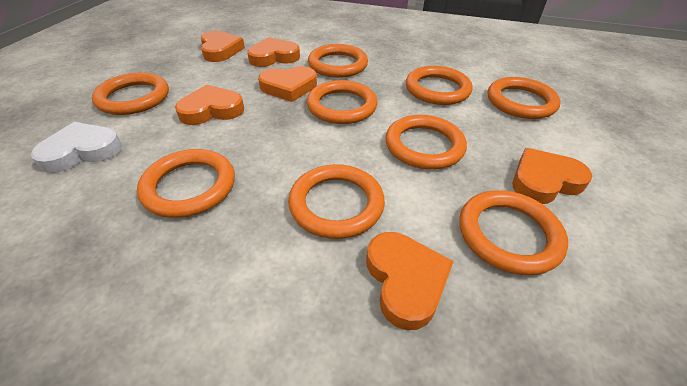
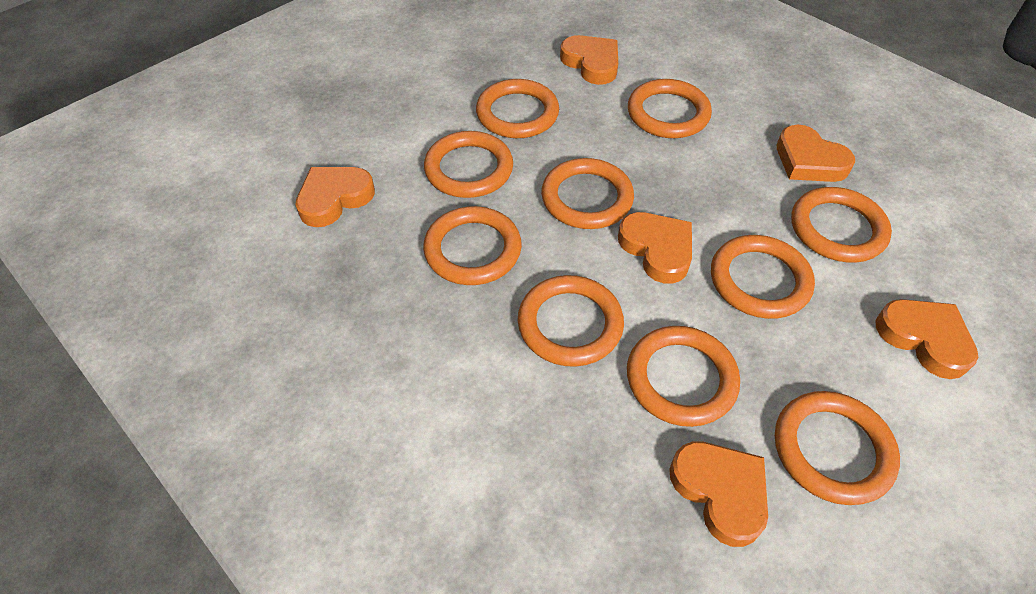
orange ring: [92,72,169,115] [137,149,235,218] [288,164,385,239] [307,80,377,124] [308,44,368,78] [385,115,467,169] [406,66,473,105] [459,191,568,275] [488,77,560,119] = 9 -> [423,206,522,285] [424,131,513,198] [476,79,559,138] [518,275,624,367] [541,158,634,229] [627,326,740,427] [628,79,712,138] [711,235,815,319] [775,391,900,505] [791,187,892,263] = 10
white heart: [31,122,122,173] = 1 -> none = 0

